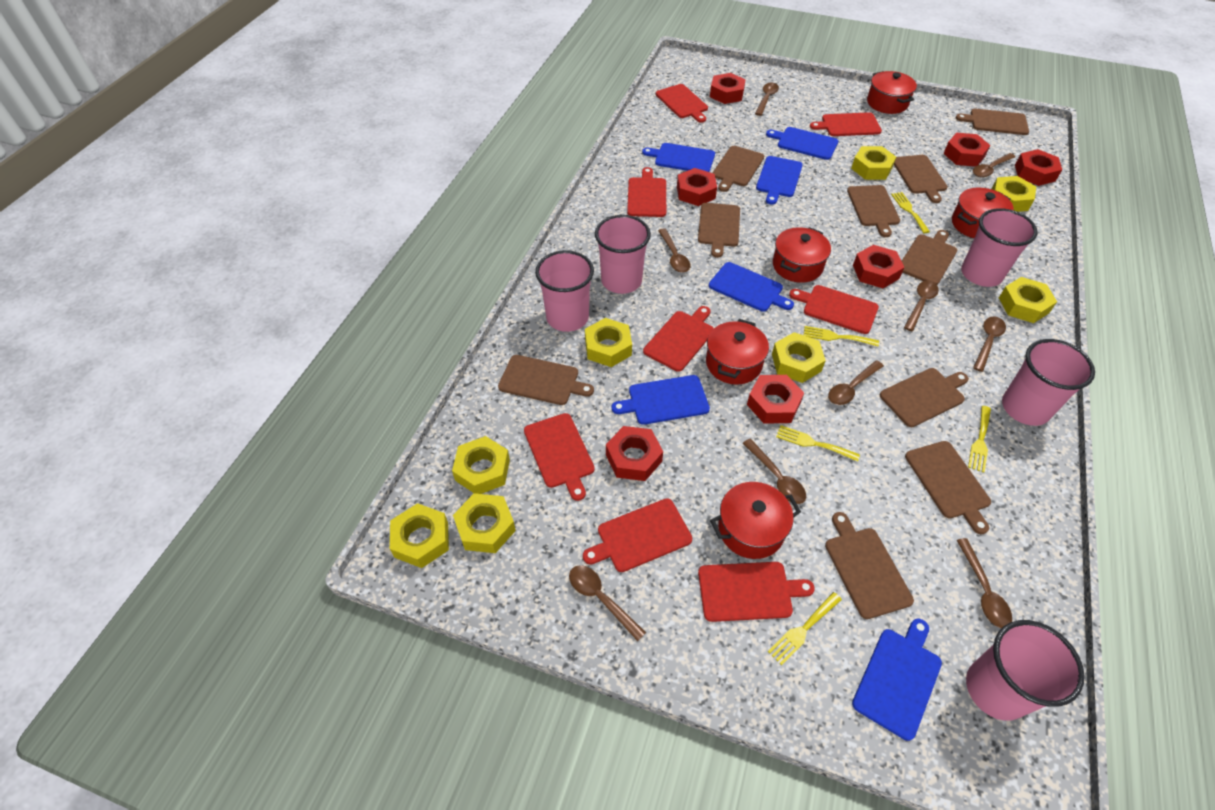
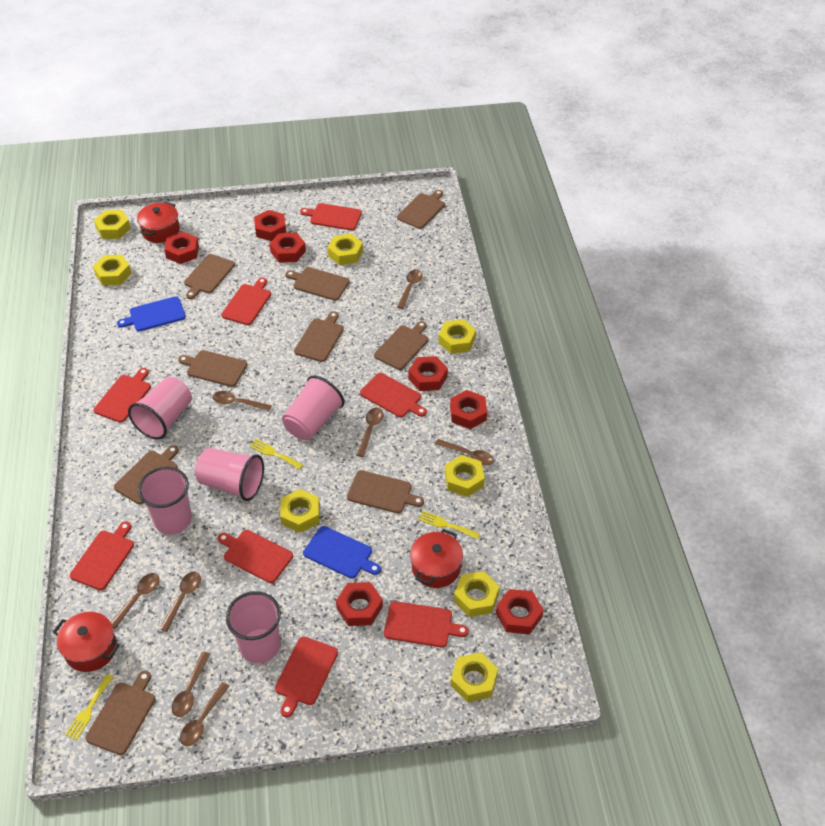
blue cutting board: [612,375,710,425] [642,143,715,172] [709,262,794,312] [756,156,803,205] [766,127,838,160] [852,619,942,741] = 6 -> [117,296,186,331] [303,526,381,579] = 2
brown cutting board: [498,355,594,405] [698,203,740,258] [713,146,764,192] [825,512,914,619] [847,185,900,237] [880,368,969,427] [894,155,948,203] [902,230,957,285] [905,441,991,534] [956,109,1029,135] = 10 -> [85,671,155,755] [114,445,179,504] [178,350,247,387] [184,254,235,299] [286,267,350,301] [294,311,344,362] [347,470,424,514] [374,321,428,370] [397,190,445,229] = 9
brown spoon: [569,565,646,641] [658,228,690,273] [742,439,806,504] [755,82,779,116] [828,360,884,405] [904,280,939,331] [957,538,1012,628] [973,153,1016,177] [973,317,1006,372] = 9 -> [111,573,160,630] [160,571,201,632] [172,652,210,717] [180,682,229,746] [212,391,272,411] [357,408,384,457] [397,269,422,309] [435,439,494,465] = 8
red pot: [706,319,769,385] [710,482,801,559] [773,227,831,283] [867,71,917,114] [952,188,1014,238] = 5 -> [53,612,120,672] [137,202,180,243] [410,529,463,588] = 3
yellow fork: [768,592,842,665] [776,425,860,462] [804,326,879,346] [891,192,930,233] [968,406,991,473] = 5 -> [65,674,113,740] [249,439,303,469] [418,511,480,539] = 3

